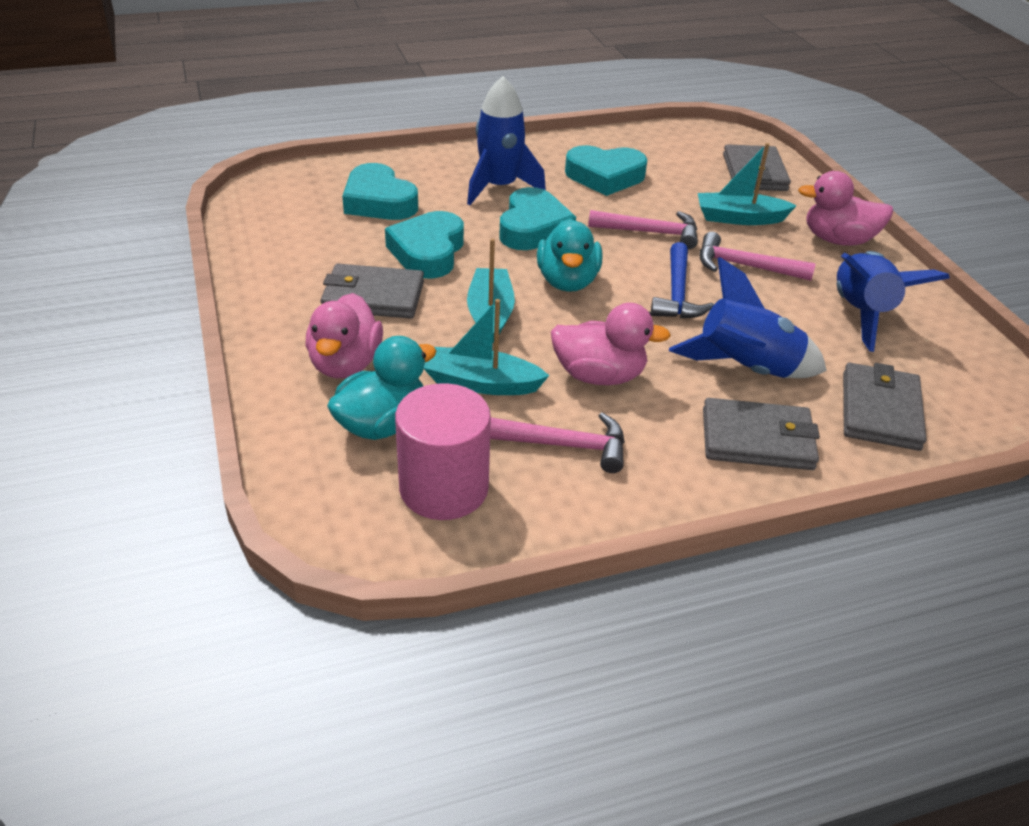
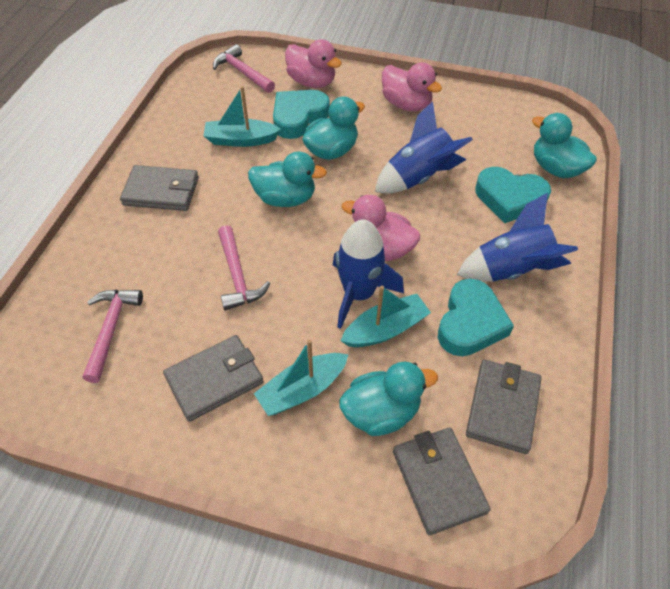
blue hammer: [651,242,714,319] = 1 -> none = 0
pink cylinder: [395,383,491,520] = 1 -> none = 0
turquoise duck: [327,336,436,440] [537,219,602,292] = 2 -> [248,152,327,207] [302,96,365,160] [339,362,438,436] [532,113,597,178] = 4
turquoise heart: [342,163,418,220] [385,211,464,279] [499,187,576,250] [565,145,648,196] = 4 -> [273,90,330,139] [438,279,514,356] [475,167,551,223] = 3

